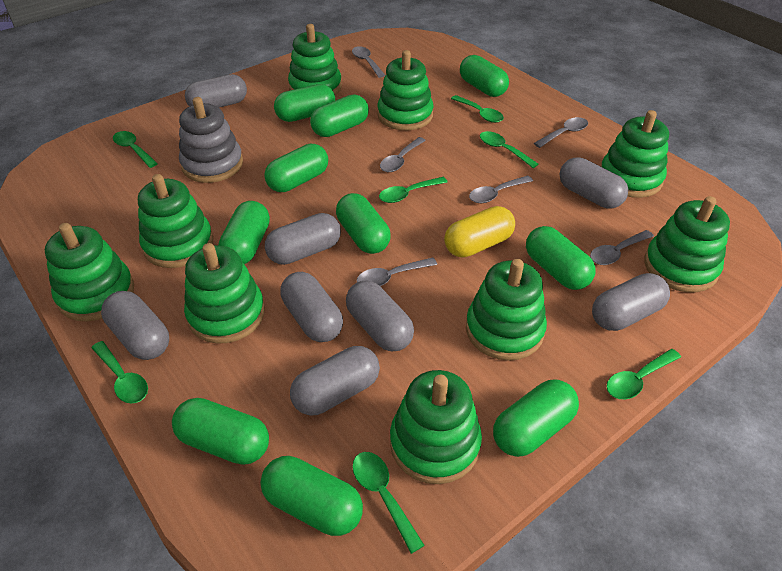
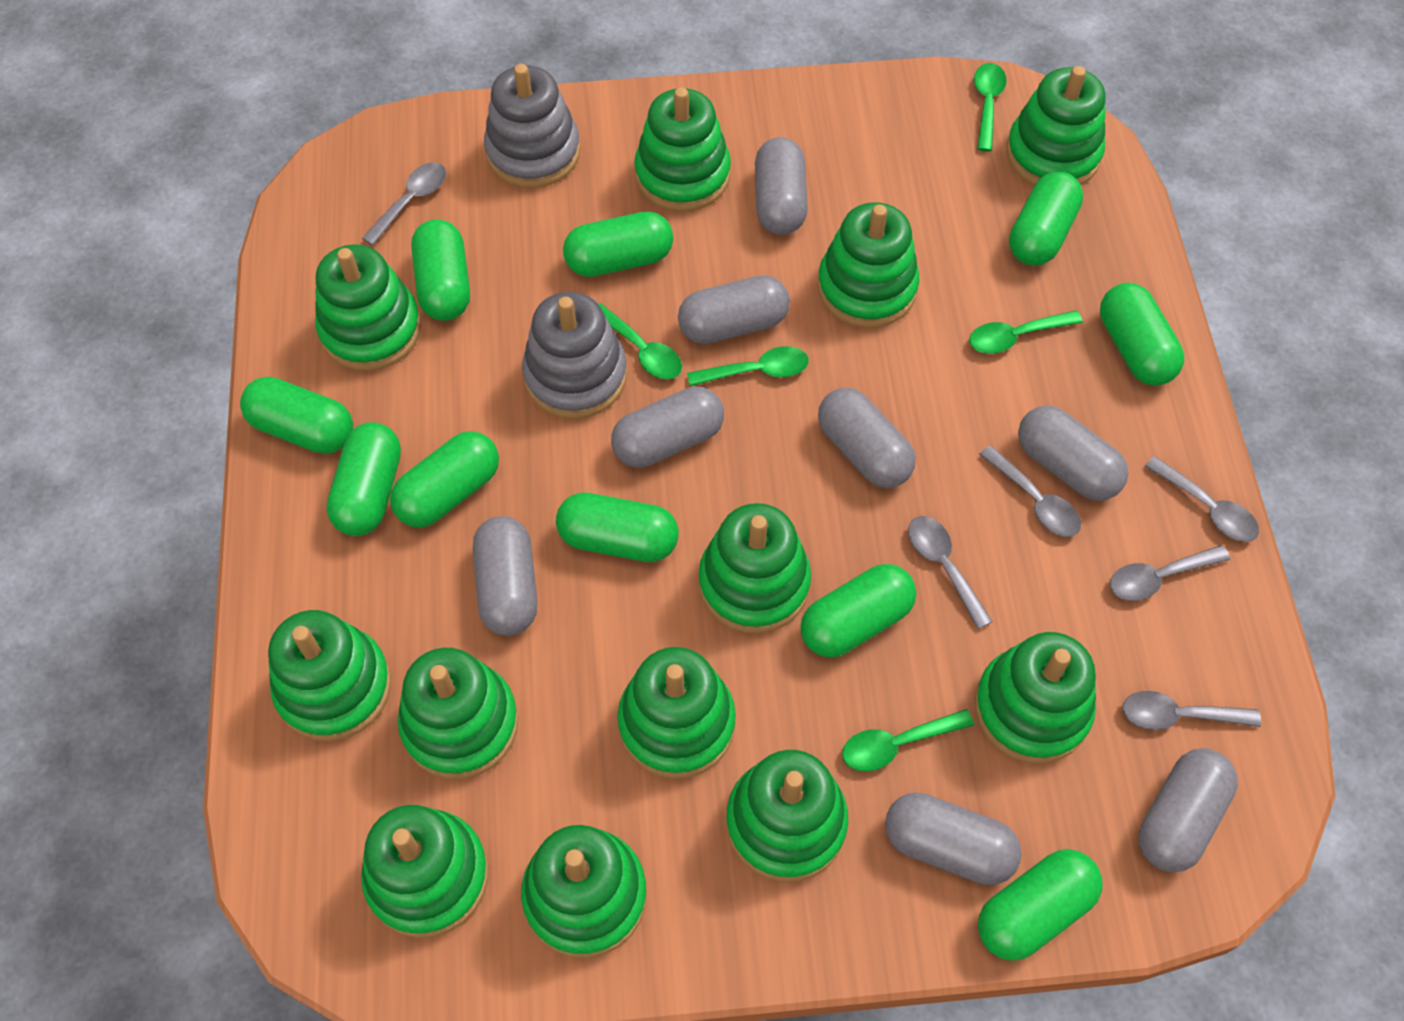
green spoon: [91,341,148,403] [113,131,158,168] [352,452,425,554] [379,177,448,203] [451,95,504,123] [480,131,538,168] [606,349,681,399] = 7 -> [598,303,682,379] [687,346,809,386] [842,709,974,771] [969,310,1083,354] [974,63,1007,151] = 5
green stacking toy: [45,223,134,321] [138,174,213,268] [184,243,265,344] [288,24,342,95] [377,50,434,130] [390,370,482,484] [466,259,547,361] [601,110,669,198] [644,196,730,292] = 9 -> [268,610,391,741] [315,244,421,371] [361,805,488,938] [398,648,518,779] [521,825,647,958] [617,647,736,779] [634,87,731,212] [699,503,811,633] [726,750,848,882] [817,202,919,328] [974,632,1096,764] [1006,66,1106,185] = 12
grey stacking toy: [179,97,243,183] = 1 -> [484,64,581,188] [522,292,627,419] = 2
yellow capsule: [444,206,515,257] = 1 -> none = 0

